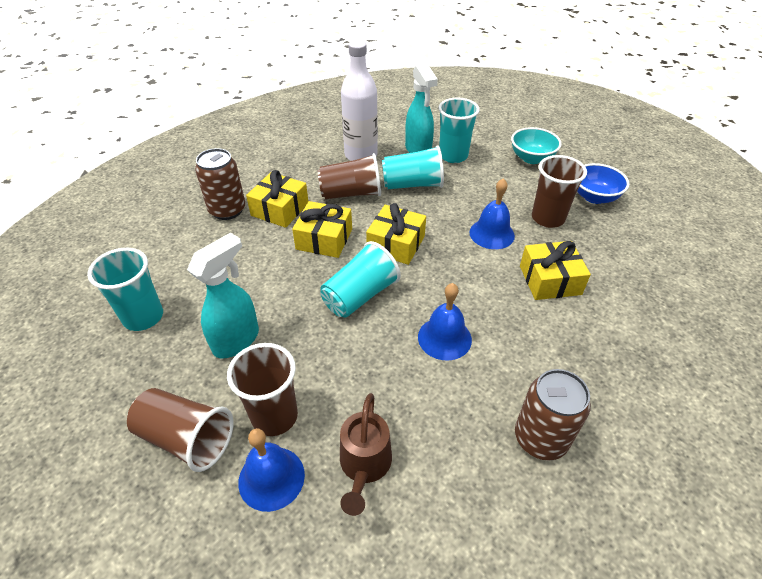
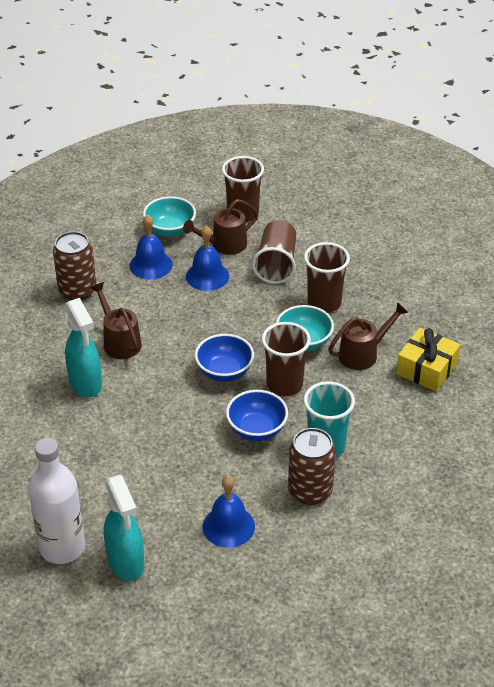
blue bowl: [577,163,629,204] = 1 -> [195,334,254,382] [226,390,288,441] = 2
brown watering can: [340,393,392,516] = 1 -> [90,282,142,359] [183,199,258,255] [328,302,408,370] = 3
turquoise bowl: [511,127,562,164] = 1 -> [143,196,196,237] [276,305,334,351] = 2
turquoise cup: [87,248,163,331] [320,241,401,318] [382,145,444,189] [438,98,480,163] = 4 -> [304,381,355,457] = 1
yellow gift: [246,170,308,228] [292,201,352,258] [366,203,426,265] [520,241,591,300] = 4 -> [396,328,460,392] = 1

